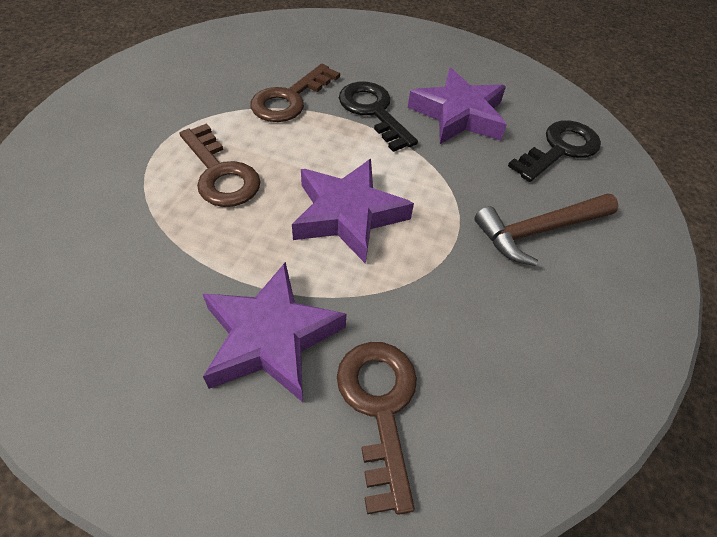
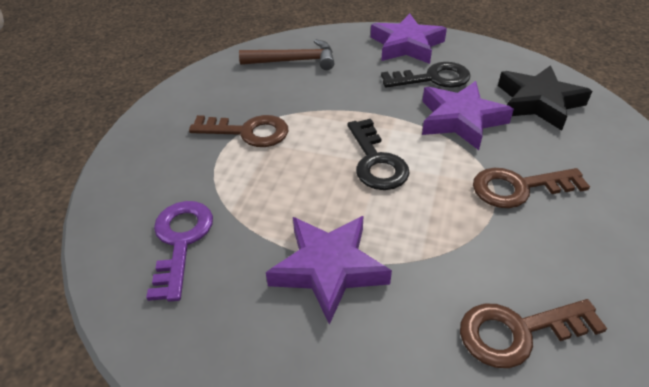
black star: none = 0 -> [498,65,592,131] = 1
purple key: none = 0 -> [146,201,213,302] = 1

